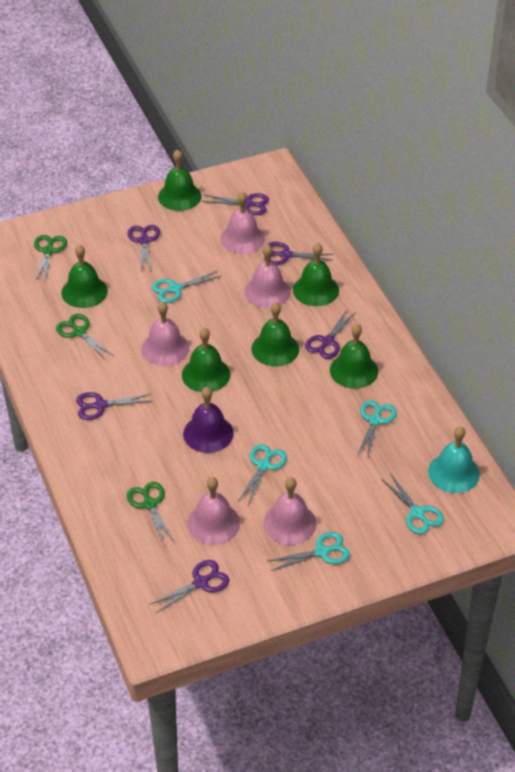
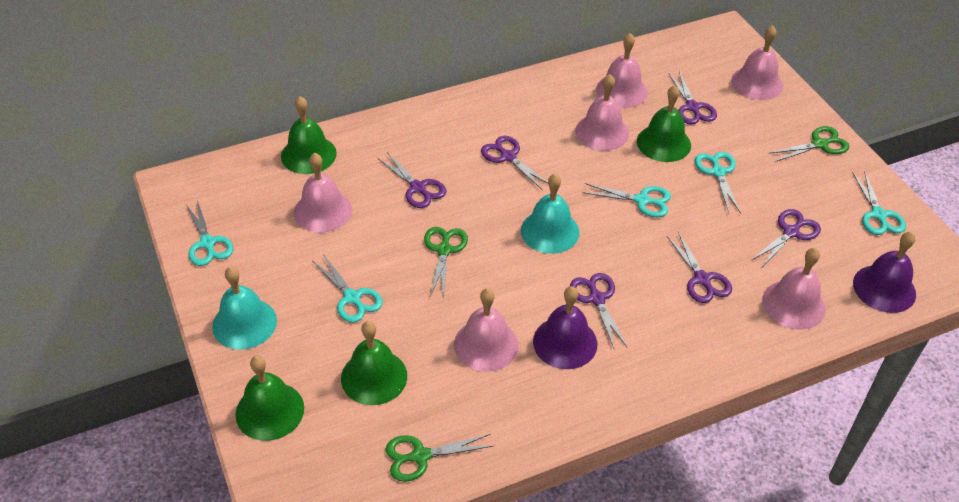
green bell: [61,245,108,308] [158,149,202,211] [182,327,230,392] [251,302,299,367] [293,243,339,306] [330,324,378,389] = 6 -> [235,356,304,441] [281,97,337,174] [341,321,407,405] [637,85,691,162] = 4
pink bell: [141,301,189,366] [187,477,240,545] [220,192,265,254] [244,244,291,308] [263,477,316,545] = 5 -> [294,153,352,233] [454,288,518,372] [575,74,629,151] [596,33,648,108] [731,25,783,100] [762,248,826,330] = 6
purple bell: [183,387,234,453] = 1 -> [533,286,597,369] [853,232,916,313] = 2
turquoise bell: [428,426,480,493] = 1 -> [212,267,277,349] [521,173,580,254] = 2

